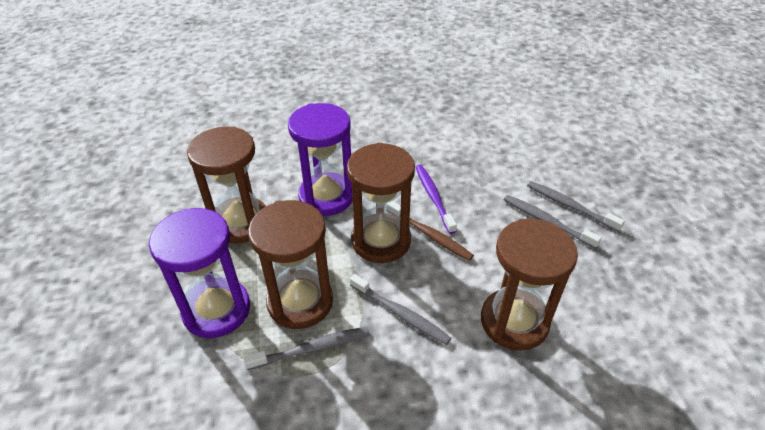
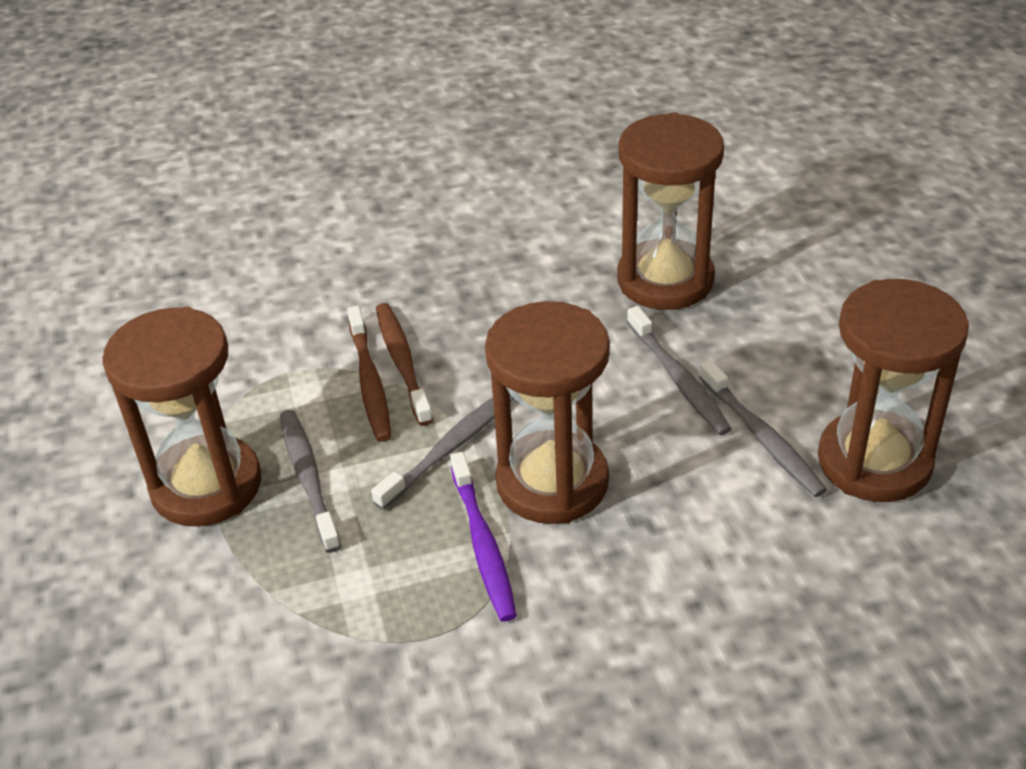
brown toothbrush: [386,201,474,261] = 1 -> [347,306,391,442] [376,303,433,426] = 2
purple hourglass: [149,208,250,338] [288,103,353,216] = 2 -> none = 0

